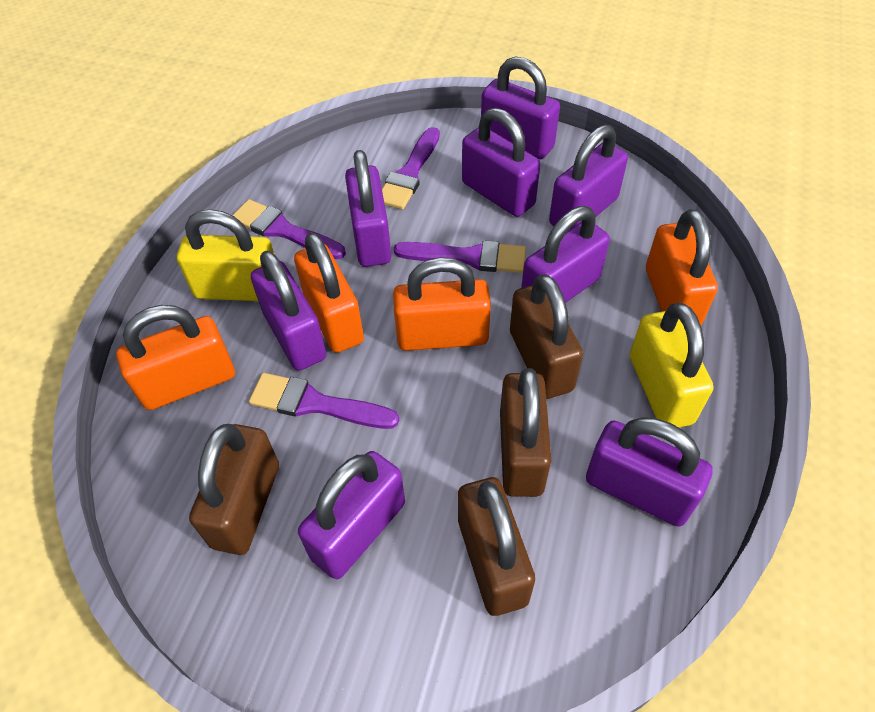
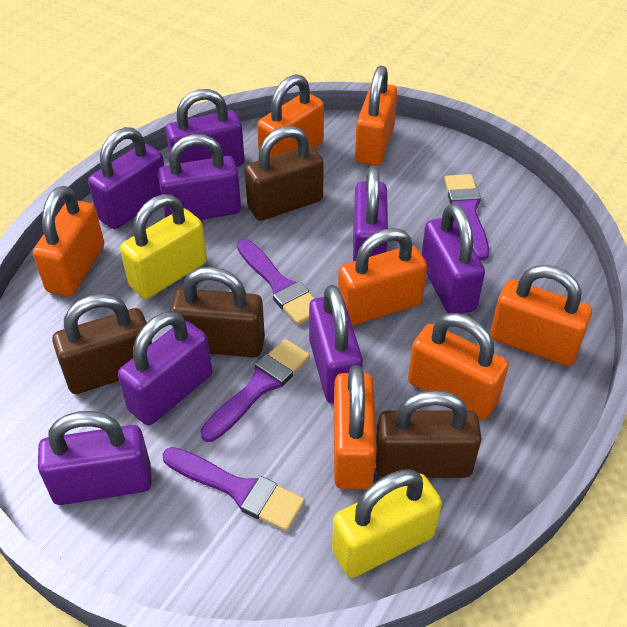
orange padlock: [116,305,235,410] [294,232,364,353] [393,257,491,351] [646,209,718,325] = 4 -> [33,186,104,297] [257,74,324,157] [334,365,377,489] [338,228,427,325] [355,66,397,166] [408,313,509,420] [490,265,592,366] = 7

